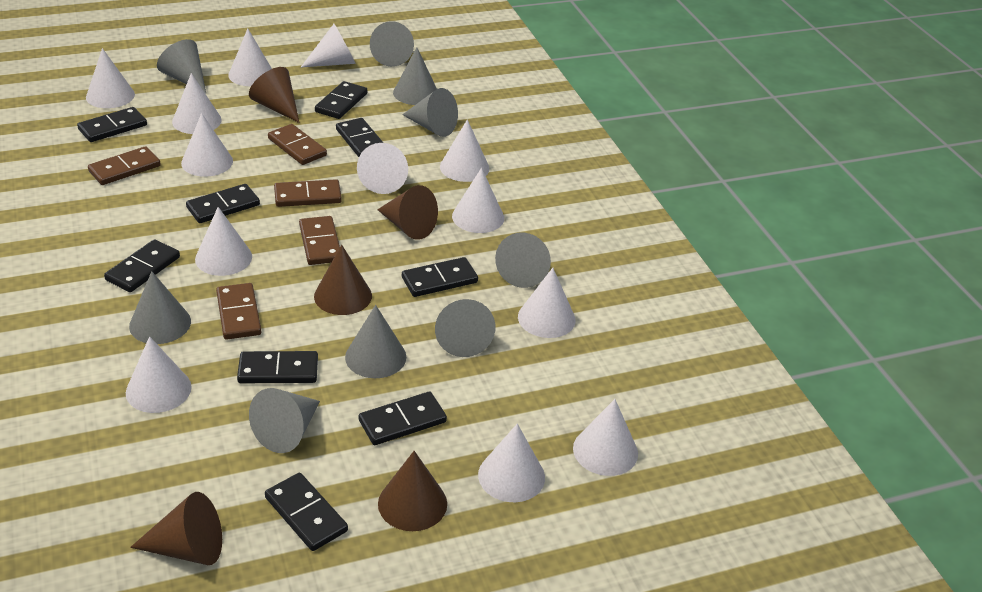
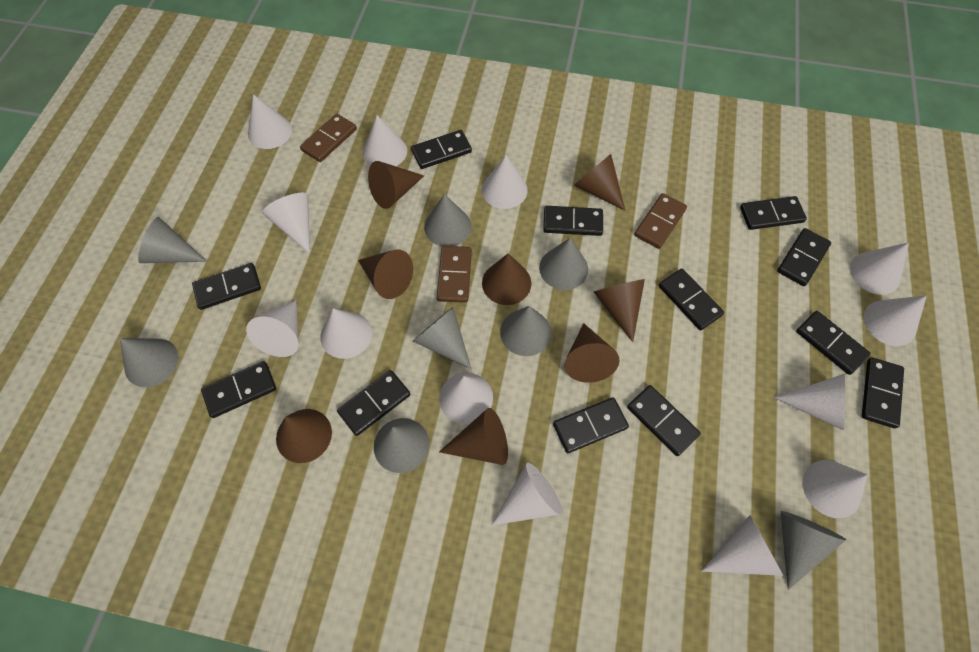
black domino: [77,107,147,142] [104,239,180,292] [186,184,260,223] [237,351,318,383] [265,473,348,551] [315,81,367,119] [336,118,383,157] [359,392,447,445] [402,257,478,297] = 9 -> [192,263,261,310] [201,361,276,418] [337,370,411,436] [411,130,472,169] [543,206,603,236] [553,397,629,453] [627,385,701,456] [659,269,724,331] [740,196,807,230] [777,228,831,286] [796,311,870,375] [862,357,904,428] = 12
brown cone: [130,492,222,565] [249,67,300,123] [314,245,372,315] [377,185,438,240] [378,451,447,531] = 5 -> [276,409,332,463] [358,249,413,299] [368,161,424,209] [439,408,508,465] [482,253,531,305] [564,323,620,383] [574,154,625,211] [594,279,645,342] = 8
brown domino: [88,146,161,185] [216,283,261,340] [268,124,327,165] [274,179,342,207] [299,216,340,265] = 5 -> [300,114,357,162] [437,246,472,303] [634,193,687,249] = 3
grey cone: [129,271,191,344] [157,39,206,94] [249,388,320,453] [345,305,406,378] [370,21,414,67] [393,47,437,105] [402,88,458,137] [435,299,495,357] [495,233,551,288] = 9 -> [120,338,179,387] [138,217,207,263] [374,418,430,473] [413,307,471,369] [424,194,471,246] [500,306,552,356] [539,238,588,290] [781,511,846,590] = 8

